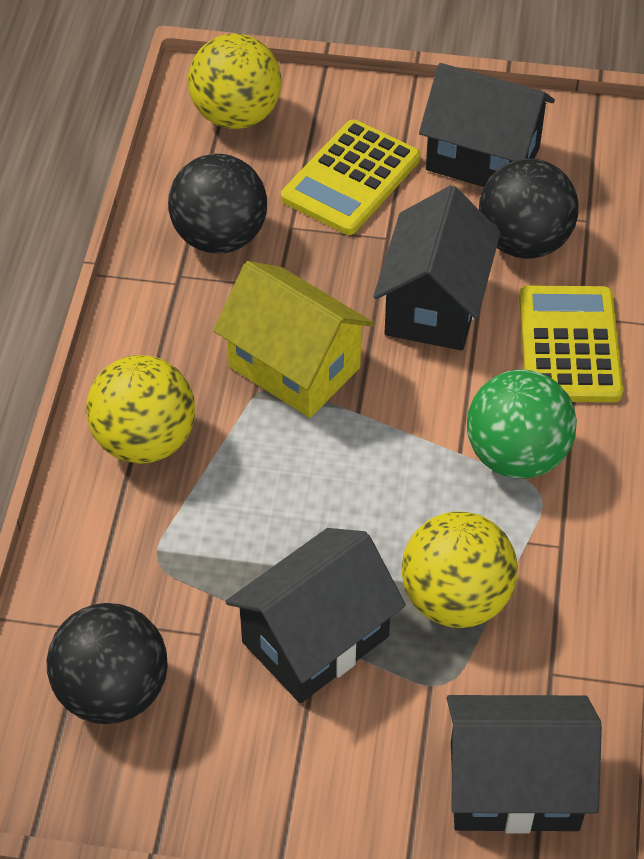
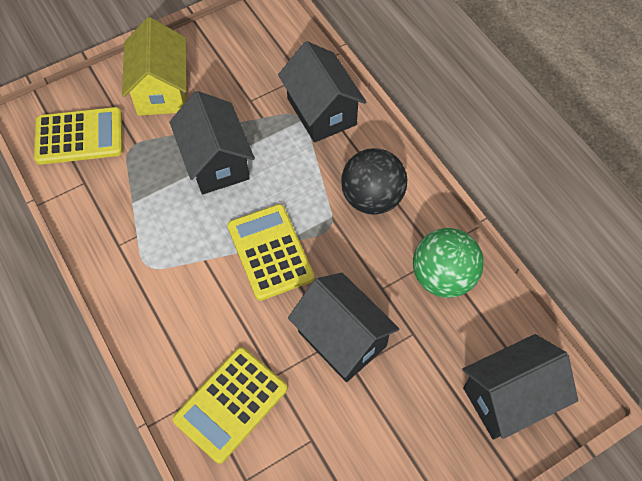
black ball: [47,603,168,724] [168,154,267,254] [479,158,579,259] = 3 -> [341,148,407,215] = 1
yellow ball: [86,355,195,463] [188,34,282,129] [401,512,518,628] = 3 -> none = 0
yellow calculator: [281,120,421,235] [519,285,623,402] = 2 -> [34,107,123,165] [173,347,287,464] [227,204,314,301] = 3

